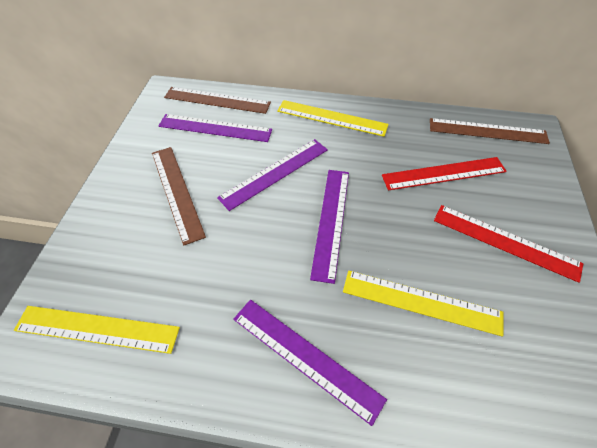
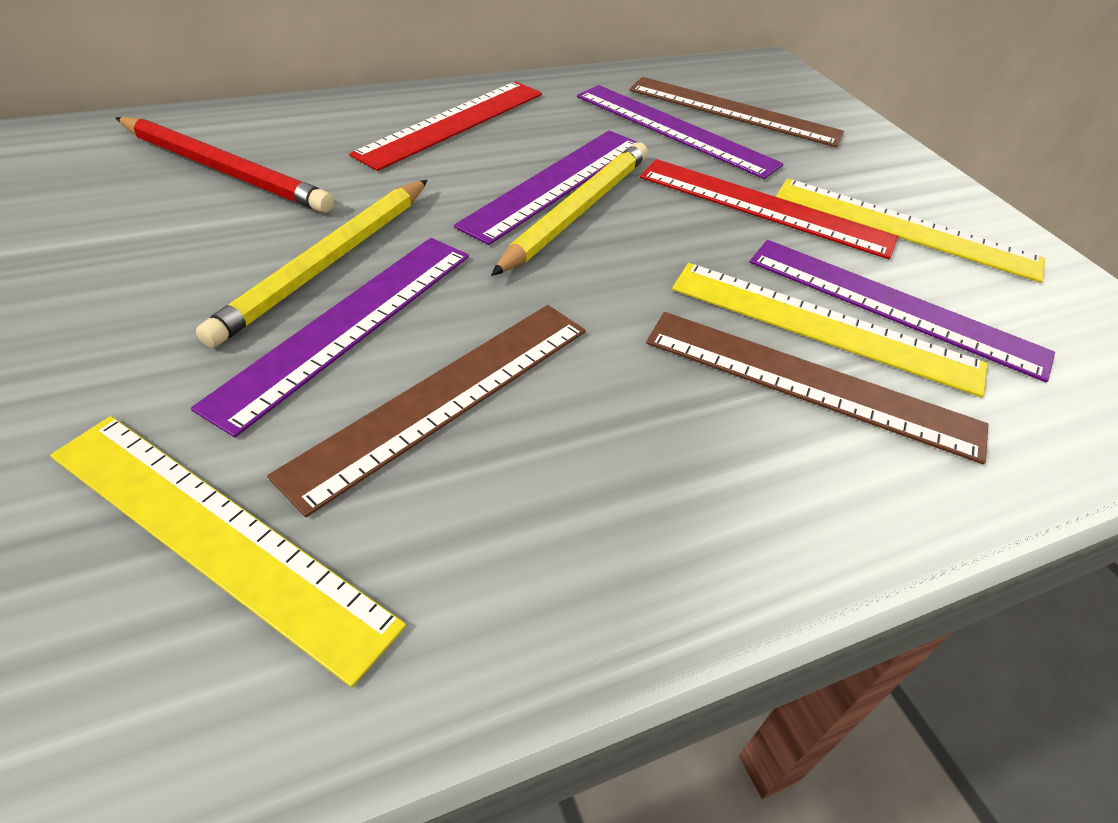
red pencil: none = 0 -> [115,117,334,213] = 1
yellow pencil: none = 0 -> [196,180,428,348] [491,142,648,276] = 2

